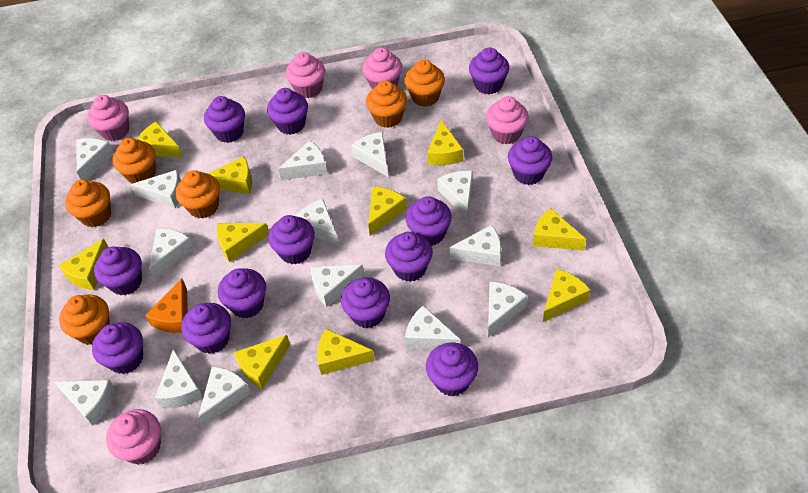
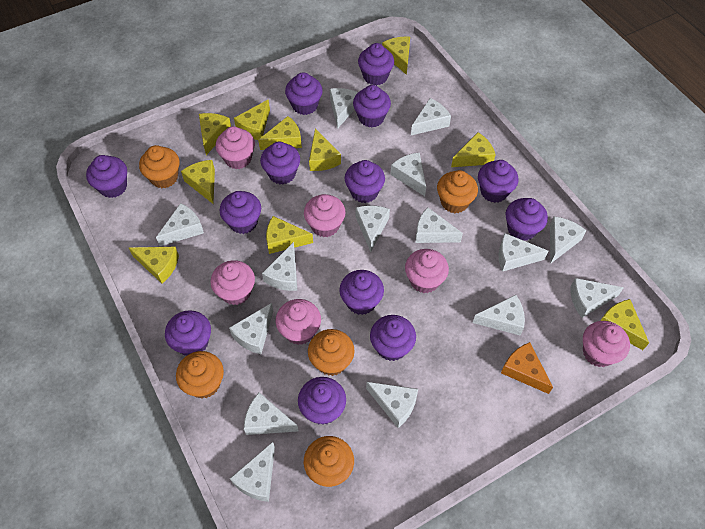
orange cupcake: [59,294,110,345] [65,179,111,227] [113,138,156,184] [176,170,220,219] [366,81,407,128] [404,60,445,107] = 6 -> [139,145,179,188] [176,351,224,399] [304,436,354,487] [308,329,355,376] [437,170,478,213] = 5
pink cupcake: [87,95,129,141] [106,409,161,465] [286,52,325,98] [362,48,402,90] [486,96,529,144] = 5 -> [210,260,255,305] [216,126,255,169] [276,299,321,345] [304,194,346,237] [405,249,449,293] [583,321,630,367] = 6
white cheese: [55,380,116,426] [76,138,114,180] [130,170,181,208] [149,228,194,279] [155,349,203,408] [198,366,251,427] [278,140,327,180] [296,199,339,246] [311,265,364,307] [351,132,388,177] [405,305,461,349] [437,171,473,219] [449,225,501,266] [488,281,528,337] = 14 -> [156,203,204,246] [229,303,273,354] [230,442,275,502] [244,392,299,435] [262,242,297,291] [330,88,358,129] [355,205,390,252] [366,382,418,428] [390,152,426,196] [411,98,451,135] [415,207,463,243] [473,295,525,335] [499,233,548,272] [550,216,587,263] [571,278,624,318] = 15

